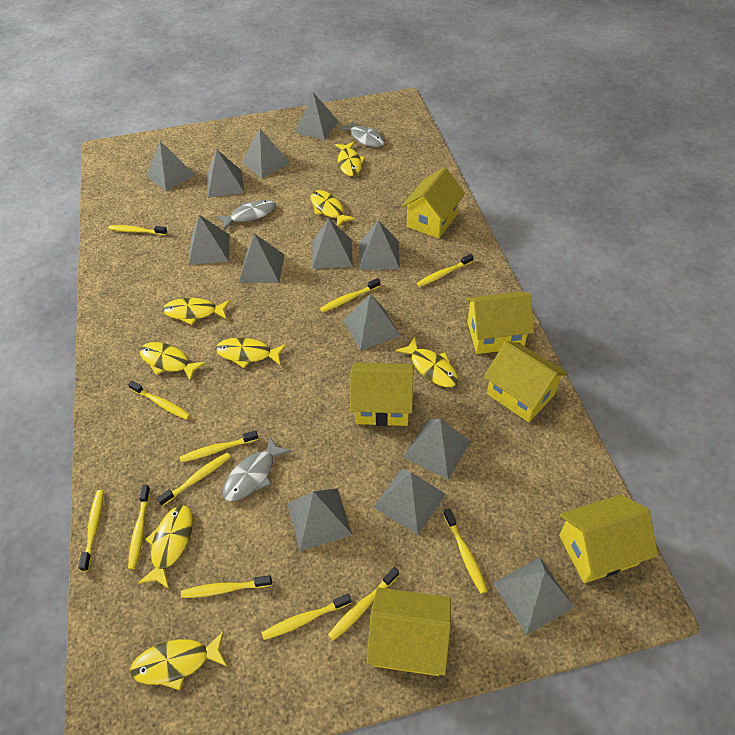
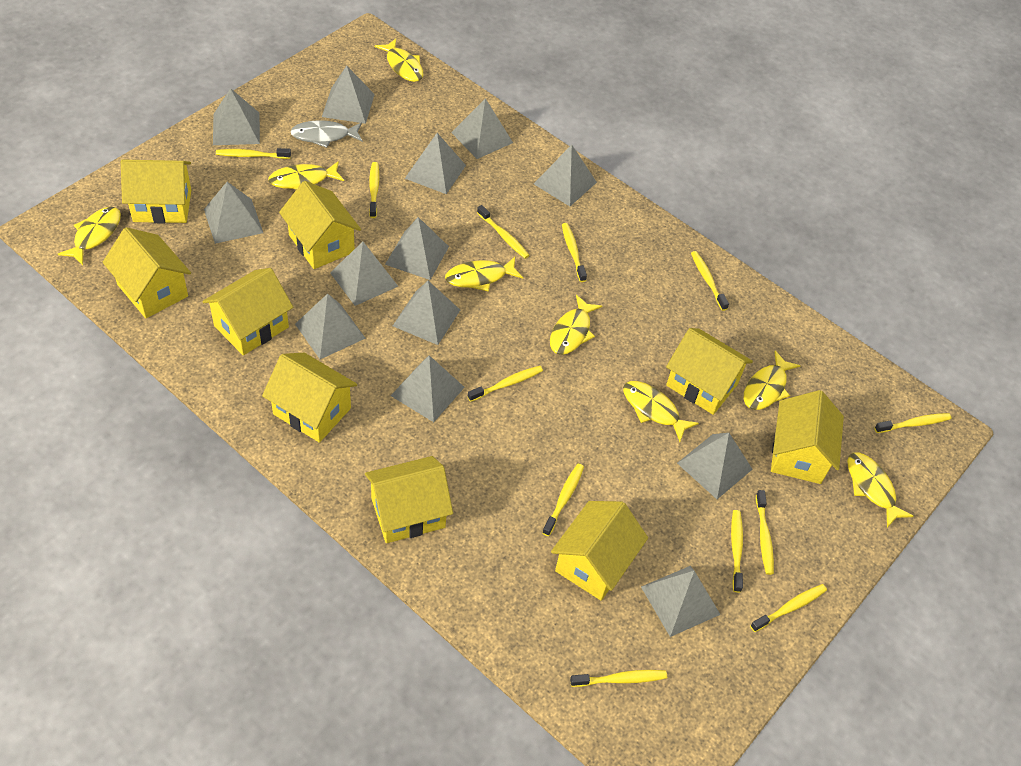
grey fish: [217,200,276,230] [222,435,291,502] [339,121,384,147] = 3 -> [290,120,363,148] = 1
yellow house: [350,363,413,426] [367,587,451,676] [401,167,465,239] [466,292,534,354] [484,341,568,422] [559,494,658,583] = 6 -> [102,227,191,318] [121,160,191,223] [202,268,293,355] [262,353,357,443] [279,181,361,269] [365,456,453,543] [551,501,648,601] [666,328,753,415] [771,390,844,484] = 9

